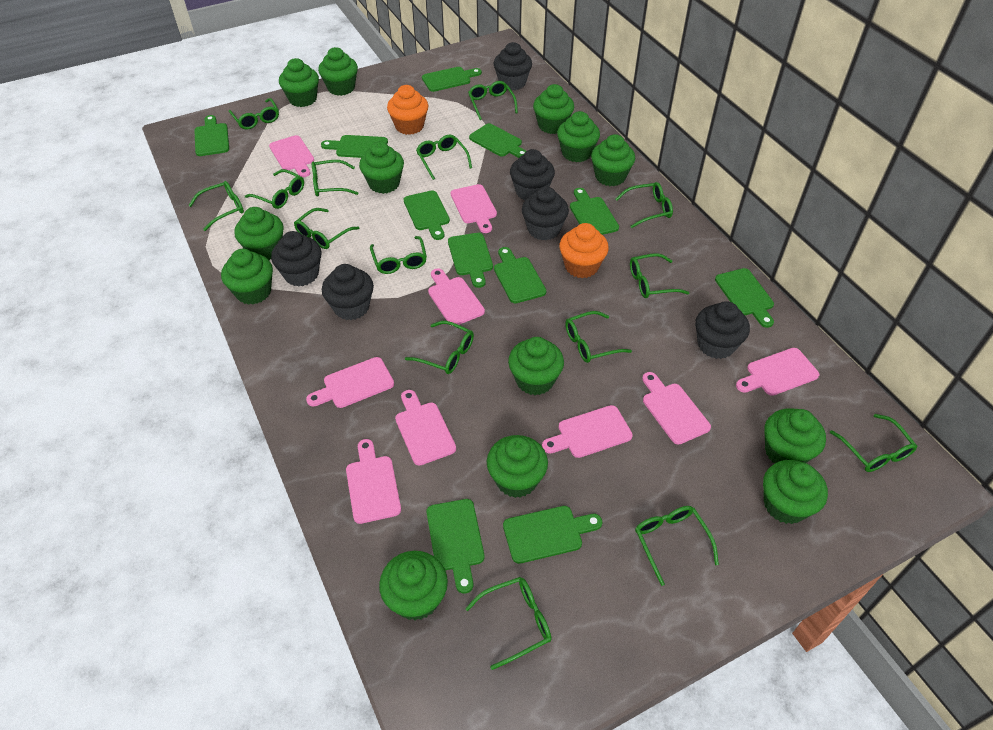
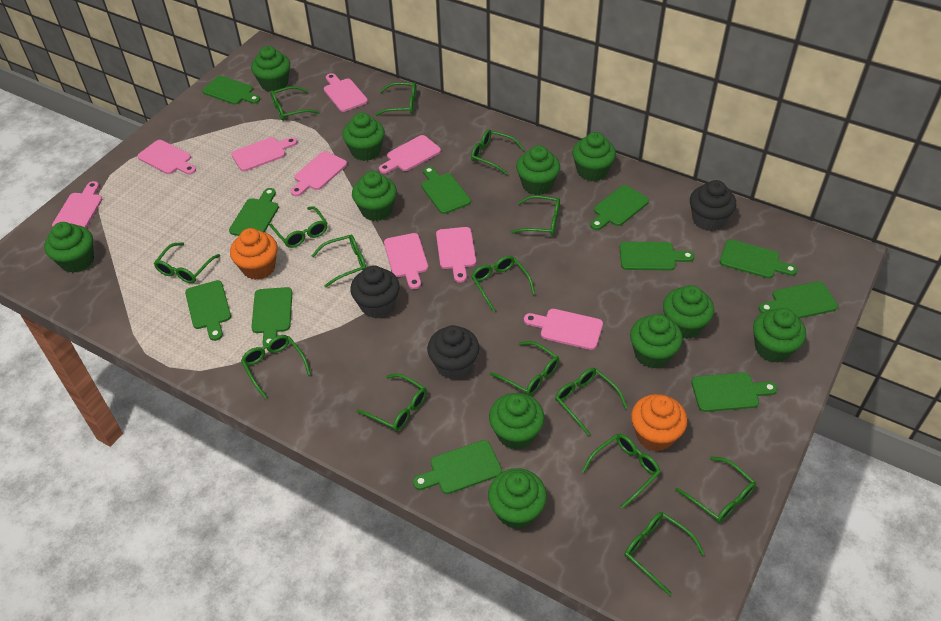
black cupcake: [271,231,321,287] [322,264,374,320] [493,42,532,90] [510,149,555,201] [522,186,569,240] [695,301,750,359] = 6 -> [350,265,400,318] [427,325,479,380] [690,180,736,231] = 3
green cupcake: [221,249,273,305] [234,207,284,260] [279,58,319,107] [318,47,358,96] [359,141,404,194] [379,551,448,621] [487,435,548,498] [508,337,564,395] [533,84,574,134] [557,111,600,162] [591,134,635,186] [763,460,828,524] [764,408,826,463] = 13 -> [44,222,94,273] [251,46,290,92] [342,112,385,161] [352,171,397,221] [488,468,547,529] [489,393,544,450] [516,145,560,195] [572,132,616,181] [630,314,683,369] [663,285,714,339] [753,308,806,362] = 11

